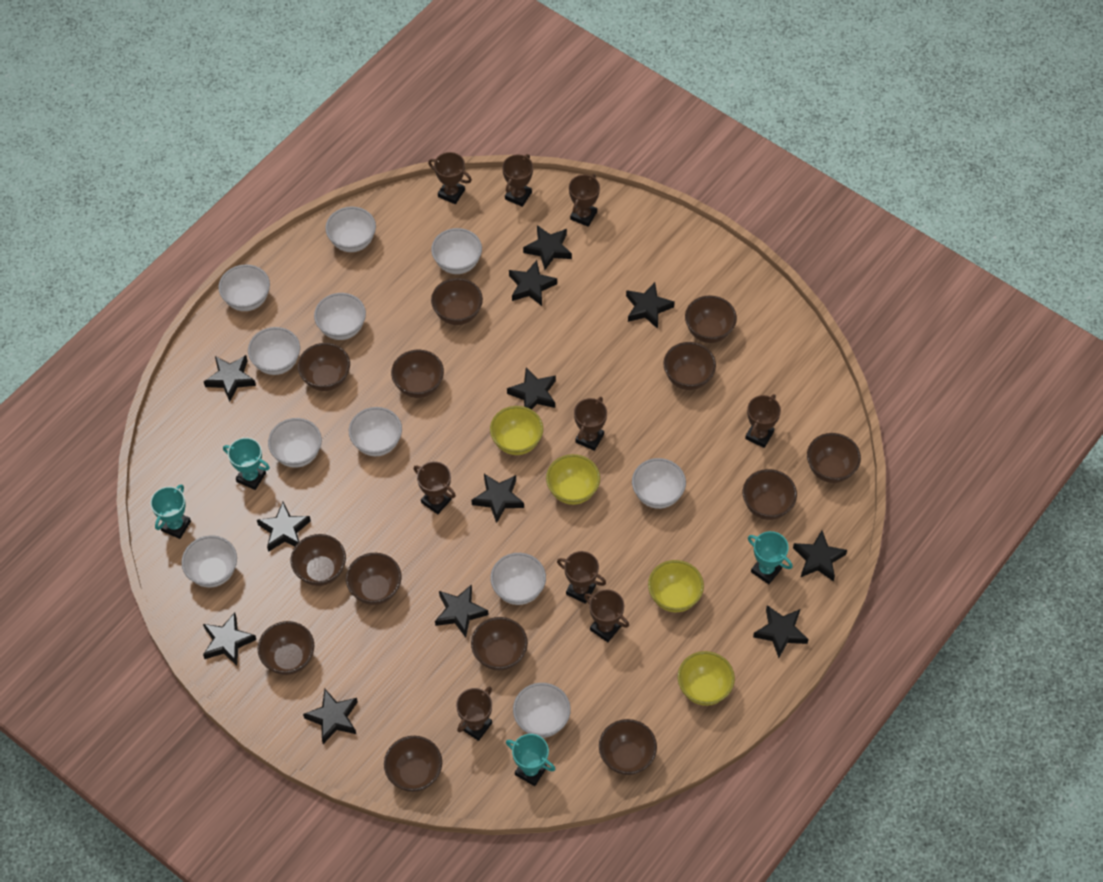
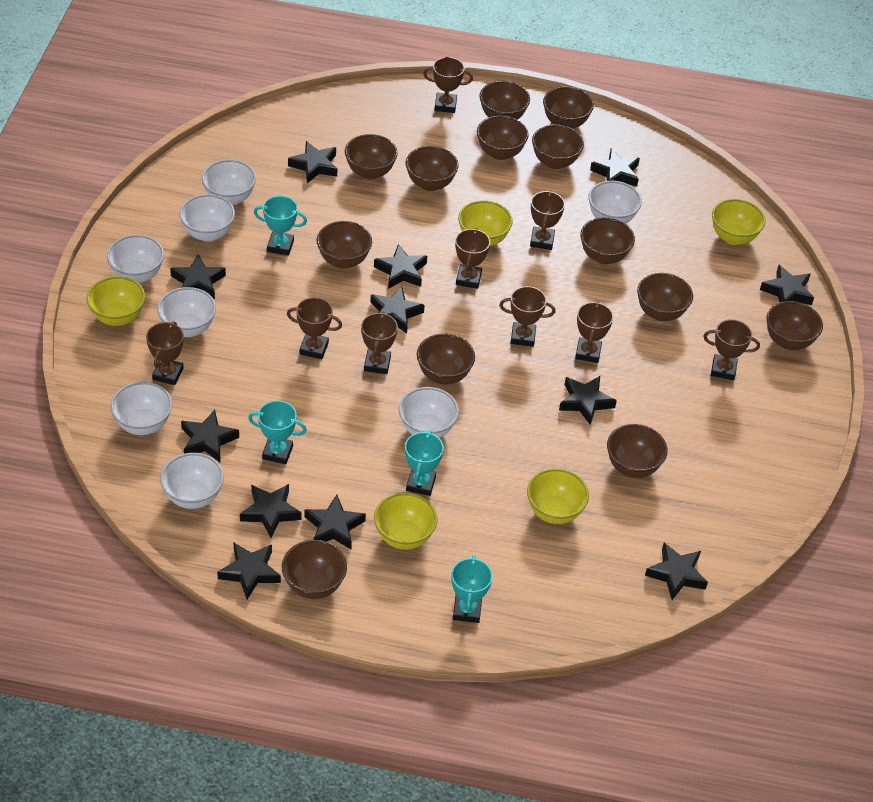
white bowl: [181,535,237,587] [218,264,270,311] [248,327,300,375] [268,418,322,468] [314,293,366,340] [325,206,376,252] [349,407,402,456] [431,228,482,274] [490,553,546,605] [513,683,571,738] [632,458,686,509] = 11 -> [107,235,164,283] [111,382,172,435] [157,287,216,337] [160,453,224,509] [179,194,235,242] [202,159,256,205] [399,387,459,438] [588,181,642,224] = 8
yellow bowl: [490,406,543,455] [546,454,600,505] [648,560,704,612] [678,651,735,706] = 4 -> [87,276,145,326] [374,492,437,550] [458,200,513,246] [527,468,589,524] [712,199,765,245] = 5

